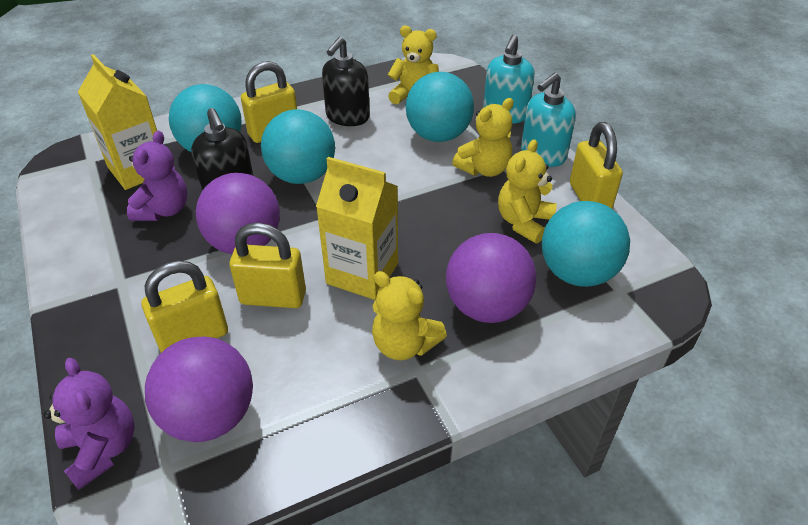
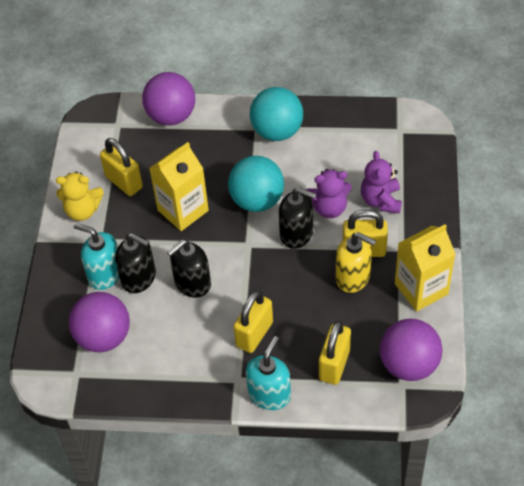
black soap dispenser: [191,108,253,191] [322,37,370,126] = 2 -> [115,233,156,293] [167,239,211,298] [279,187,317,249] = 3
turquoise ball: [169,84,242,152] [261,109,335,184] [405,72,474,142] [542,201,630,287] = 4 -> [228,156,284,212] [250,87,303,141] = 2
yellow soap dispenser: none = 0 -> [336,232,376,293] = 1
yellow teddy bear: [372,271,447,360] [388,26,439,104] [452,98,514,177] [498,139,557,243] = 4 -> [56,172,104,221] = 1

